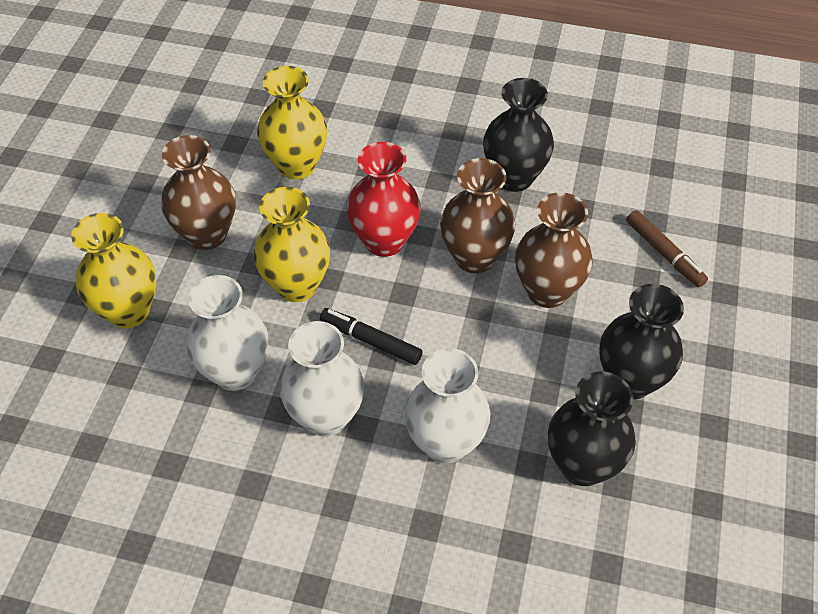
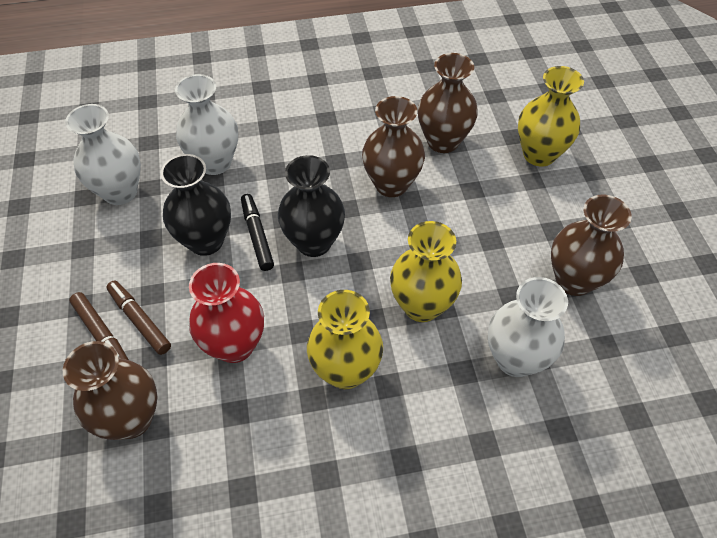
black vase: [483,78,554,192] [548,371,636,486] [599,284,684,399] = 3 -> [161,154,231,256] [278,155,345,257] = 2
brown marker: [626,210,708,287] = 1 -> [69,292,129,360] [107,280,171,355] = 2
brown vase: [161,135,236,250] [440,158,515,273] [515,192,593,308] = 3 -> [63,341,157,440] [362,96,425,197] [418,53,478,153] [551,194,632,296] = 4

